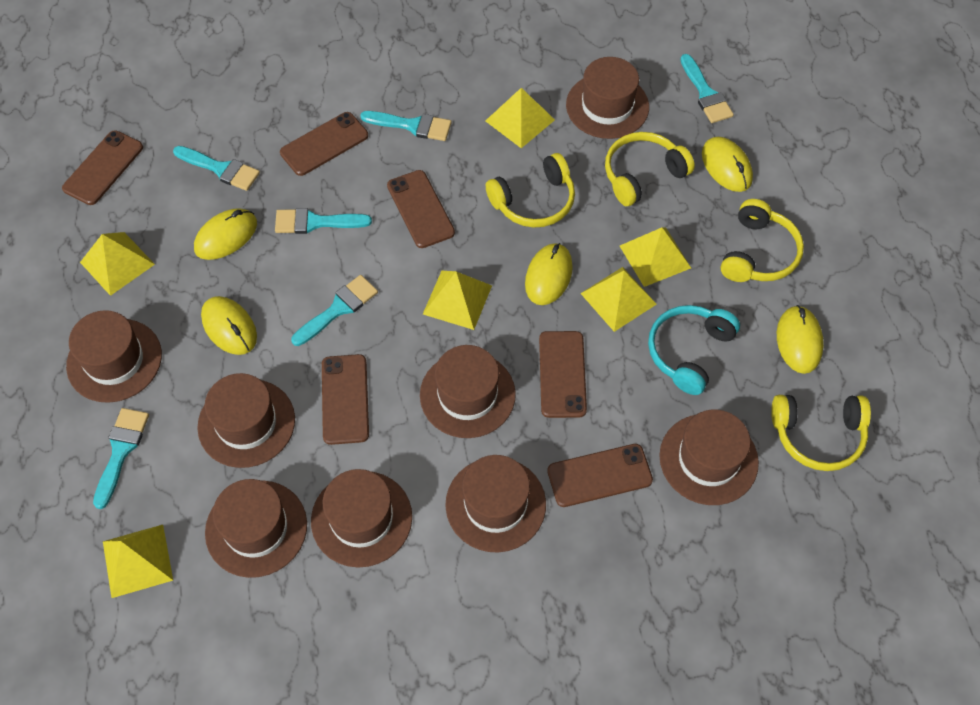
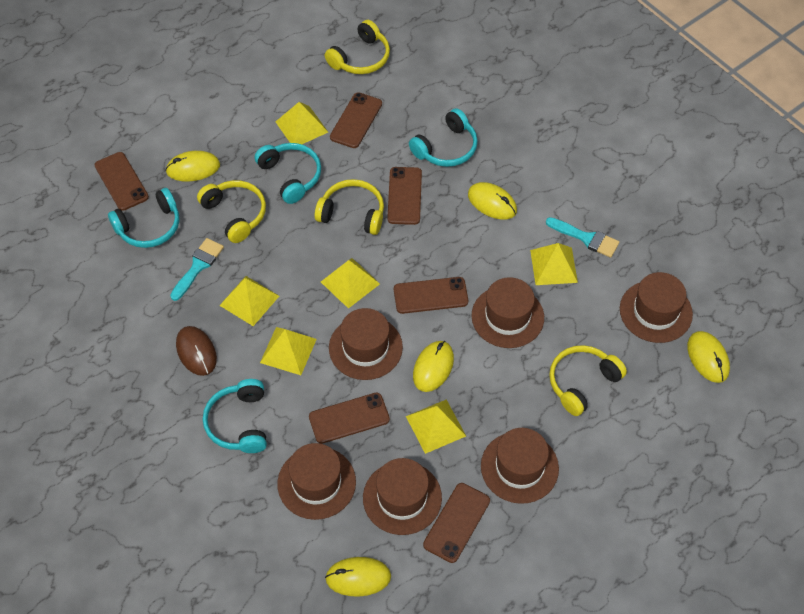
brown hat: [66,310,162,403] [197,373,295,468] [205,479,307,578] [311,469,412,568] [420,345,516,438] [445,455,546,553] [566,57,649,139] [659,410,759,505] = 8 -> [277,443,356,520] [329,308,403,380] [363,458,442,535] [472,277,544,348] [481,428,559,504] [620,272,693,343] = 6
brown mouse: none = 0 -> [176,326,217,376] = 1
turquoise brush: [93,408,149,509] [173,146,260,191] [275,208,372,234] [291,275,378,346] [360,111,452,141] [680,54,734,123] = 6 -> [170,238,224,301] [546,217,619,258] = 2
turquoise headphones: [648,305,740,395] = 1 -> [108,188,179,248] [203,379,267,453] [255,143,321,204] [409,108,478,167] = 4

